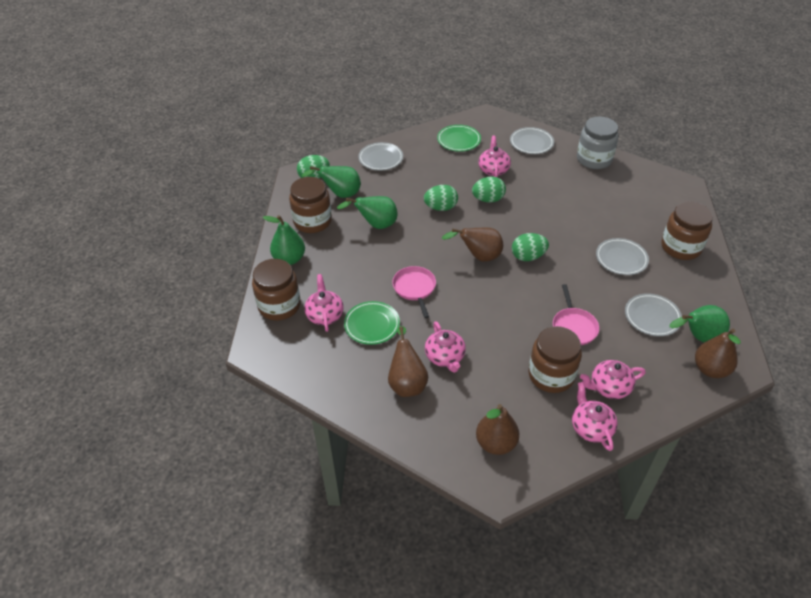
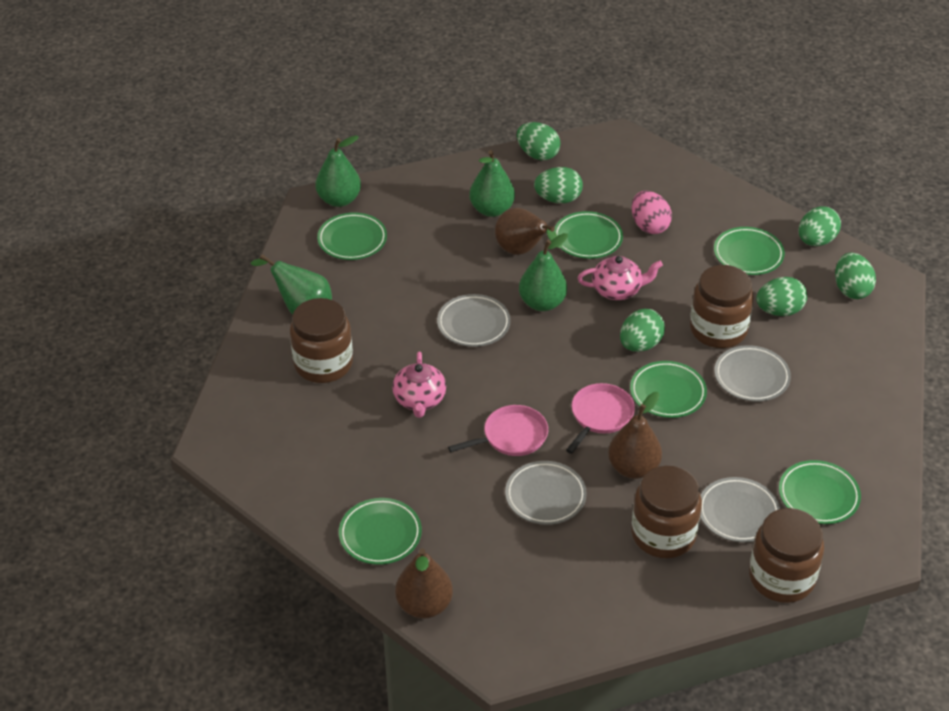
brown pear: [388,326,428,397] [442,228,503,262] [476,404,519,455] [695,329,741,378] = 4 -> [395,548,453,619] [495,208,562,255] [608,392,662,479] = 3
green egg: [297,155,330,178] [424,185,458,211] [472,176,506,202] [512,233,549,261] = 4 -> [517,122,561,160] [534,167,583,203] [620,309,665,352] [756,277,807,316] [799,206,841,246] [835,253,876,299] = 6
green plate: [344,301,400,345] [437,125,481,152] = 2 -> [317,212,387,260] [339,498,422,565] [554,211,623,259] [630,361,707,418] [714,227,785,275] [779,460,861,524] = 6
grey jar: [577,117,618,169] = 1 -> none = 0
pink egg: none = 0 -> [632,191,672,234] = 1
pink teapot: [304,274,343,332] [425,321,466,373] [478,135,511,177] [572,382,618,451] [580,360,646,399] = 5 -> [392,352,446,418] [578,256,663,300] = 2

